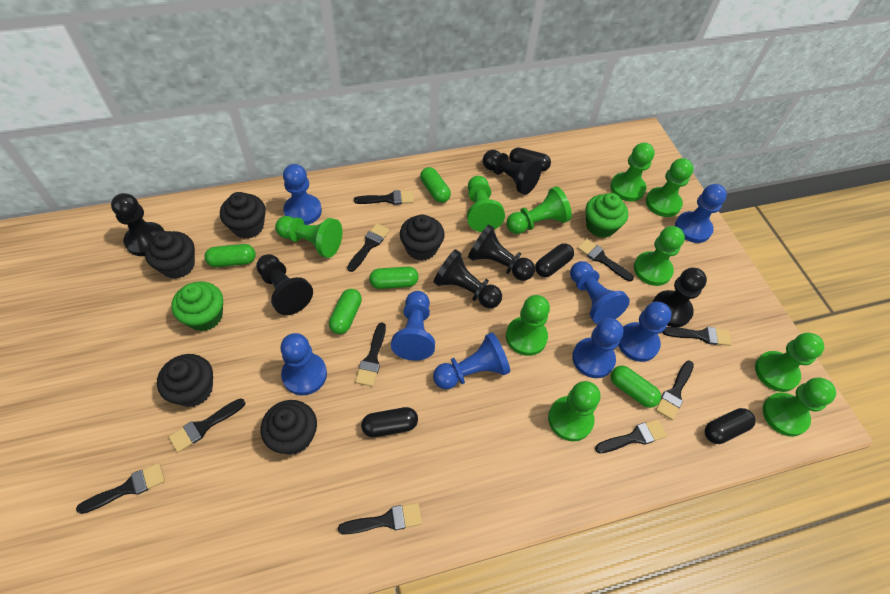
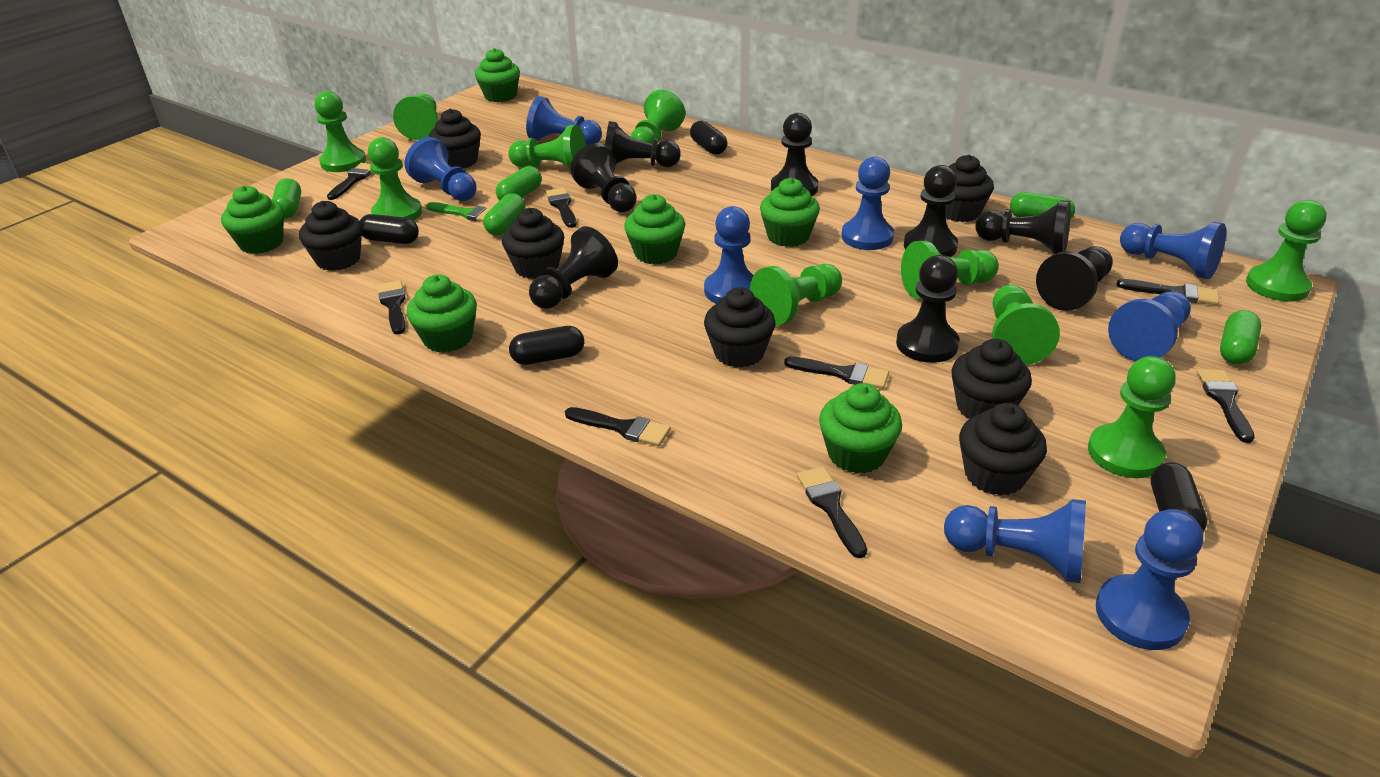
black brush: [76,463,165,514] [169,398,246,452] [338,503,422,535] [347,223,390,272] [354,190,414,205] [355,322,386,387] [577,239,634,281] [595,419,667,453] [656,361,694,420] [662,327,731,346] = 10 -> [327,163,372,200] [378,280,406,335] [546,188,577,228] [565,407,671,447] [784,356,889,389] [797,466,867,558] [1116,279,1219,305] [1197,369,1255,443] = 8
black cupcake: [145,231,195,279] [157,354,213,407] [220,192,266,239] [261,400,317,455] [400,214,444,261] = 5 -> [299,201,362,271] [429,109,481,169] [502,208,564,279] [704,287,776,368] [946,155,994,222] [952,339,1032,419] [959,403,1047,496] = 7
black pawn: [111,193,164,256] [256,254,313,315] [433,249,502,308] [468,224,535,281] [483,150,542,195] [653,268,707,327] = 6 -> [529,226,618,309] [571,143,637,212] [605,121,681,167] [771,113,818,196] [896,255,960,363] [904,165,958,257] [975,201,1071,254] [1036,246,1113,311] = 8
green brush: none = 0 -> [426,202,491,222] = 1
green cupcake: [171,281,223,331] [586,193,628,238] = 2 -> [221,186,284,254] [406,274,477,353] [475,48,520,102] [624,194,685,264] [760,178,820,247] [819,383,902,474] = 6

